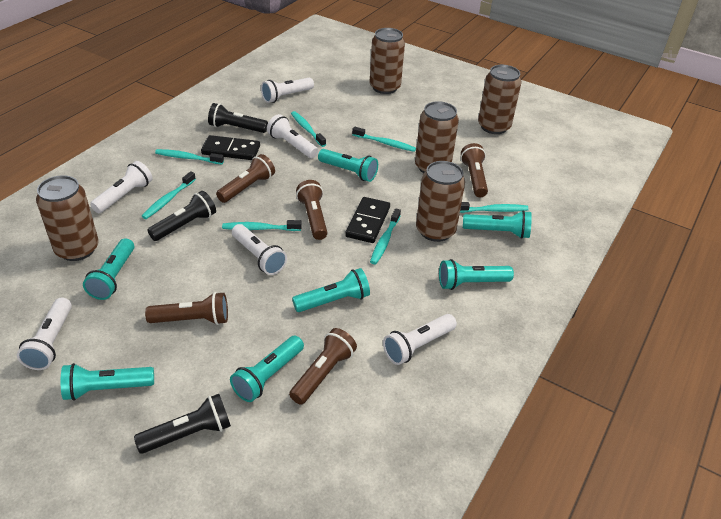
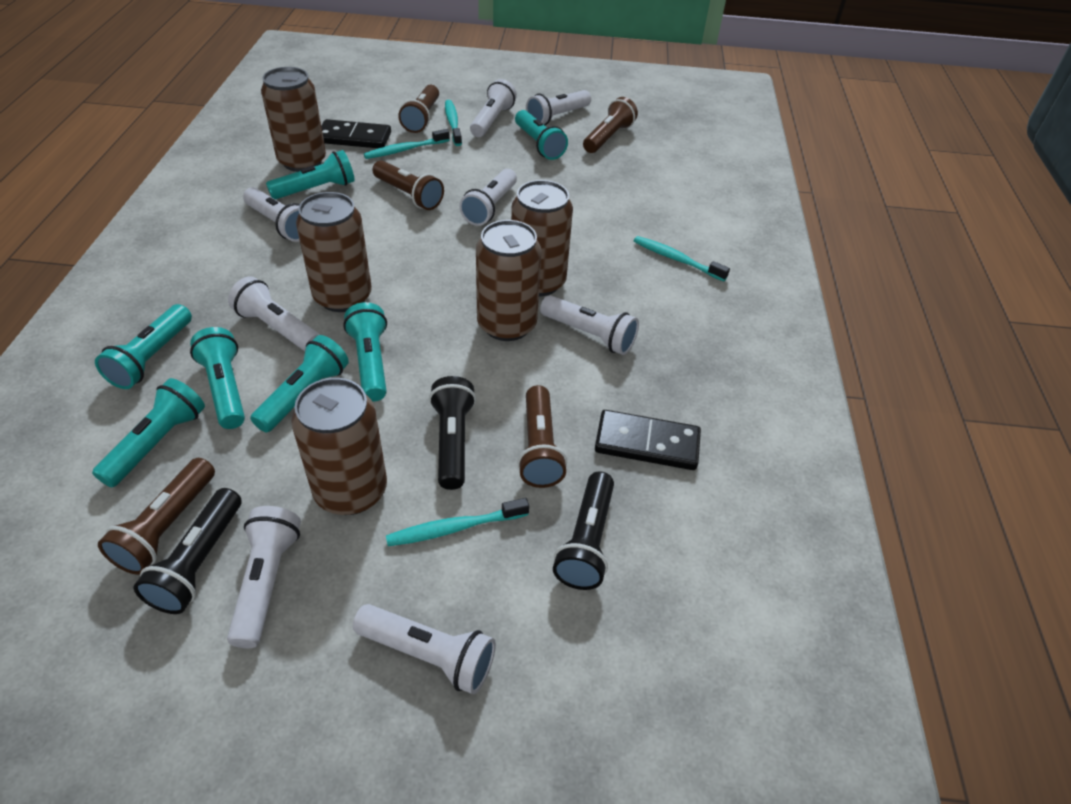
turquoise toothbrush: [141,171,196,219] [155,149,224,164] [222,220,302,231] [291,111,326,147] [352,127,416,152] [370,208,401,264] [460,202,529,213] = 7 -> [364,129,450,159] [386,498,529,546] [445,100,462,146] [634,236,730,281] = 4
white flashlight: [17,298,72,370] [90,161,152,213] [232,224,287,275] [261,78,314,103] [267,114,318,158] [383,314,457,365] = 6 -> [227,506,301,648] [228,276,320,351] [243,187,300,242] [353,604,496,695] [459,169,517,226] [470,79,517,137] [526,90,591,125] [540,295,639,355] = 8

